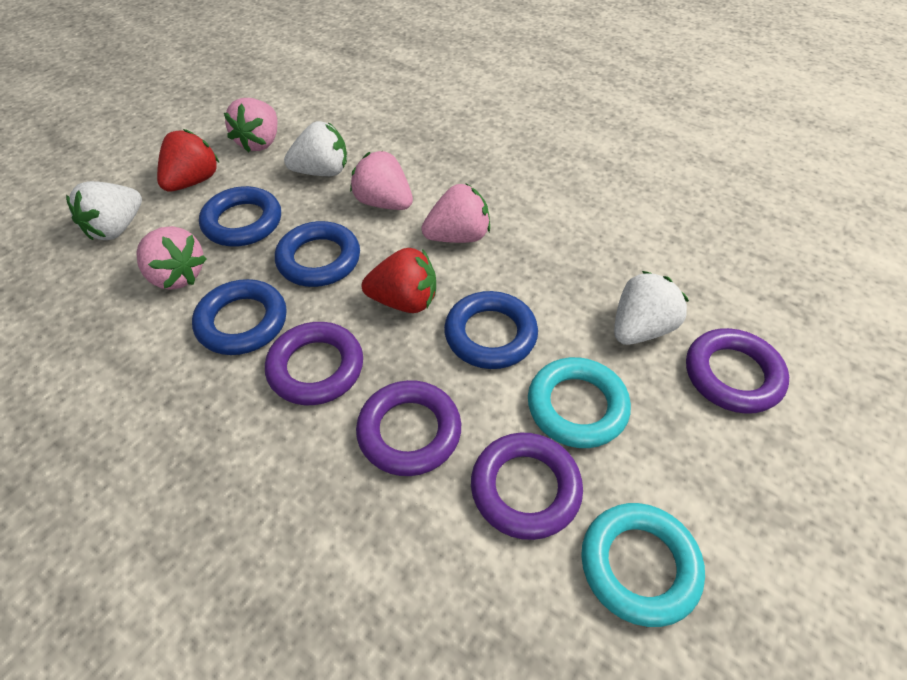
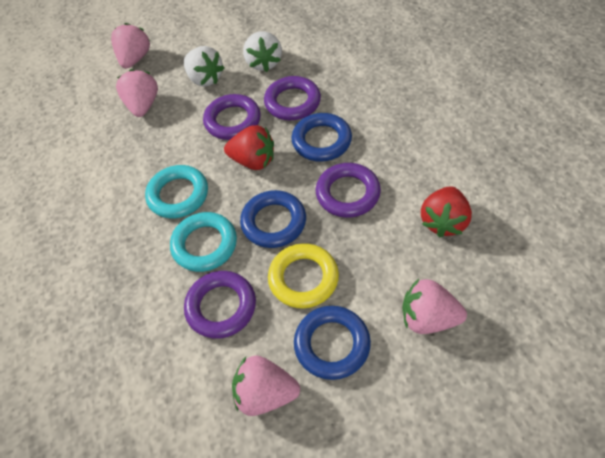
blue ring: [192,279,287,355] [199,186,281,246] [275,221,360,287] [444,291,538,369] = 4 -> [240,190,306,248] [292,113,352,162] [294,306,371,380] = 3
white strawberry: [66,181,142,240] [284,121,347,176] [614,271,689,345] = 3 -> [184,46,225,87] [243,31,282,72] = 2
yellow ring: none = 0 -> [268,243,339,309] = 1

